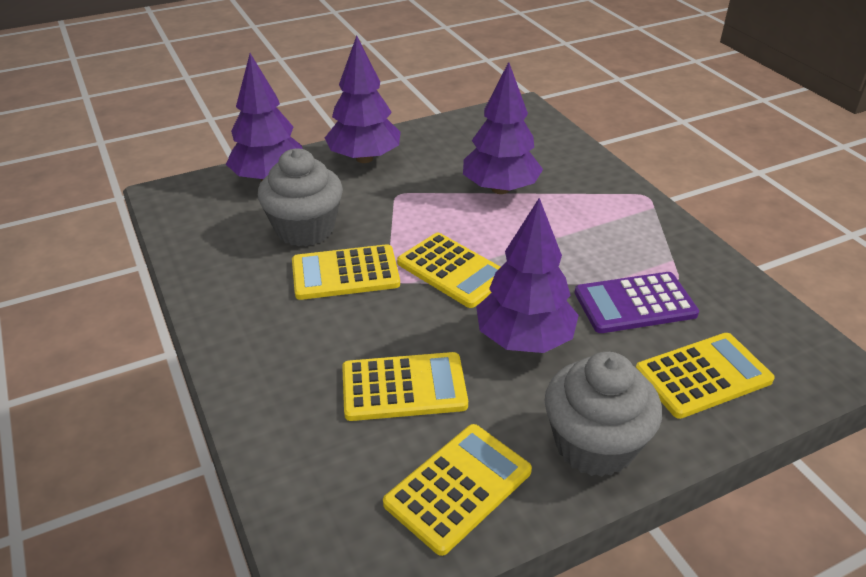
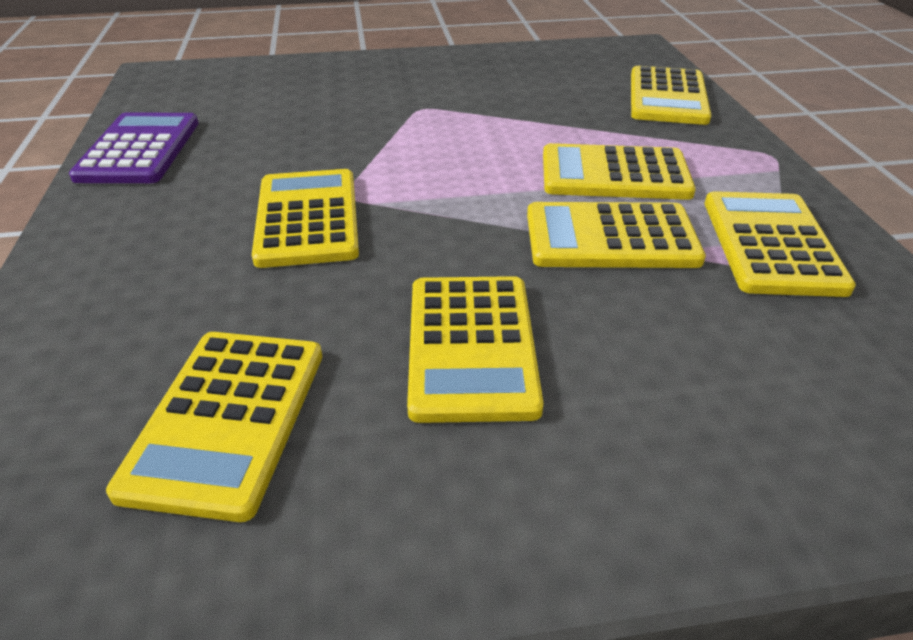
grey cupcake: [258,148,343,246] [545,352,662,477] = 2 -> none = 0
purple tree: [226,53,303,181] [325,35,400,163] [463,62,543,194] [476,198,579,353] = 4 -> none = 0
yellow calculator: [292,244,400,300] [342,352,468,421] [383,424,532,556] [397,233,500,308] [636,333,775,419] = 5 -> [106,332,322,522] [252,169,359,268] [407,276,544,423] [527,202,706,268] [543,143,696,200] [631,66,711,125] [705,191,856,297] = 7

